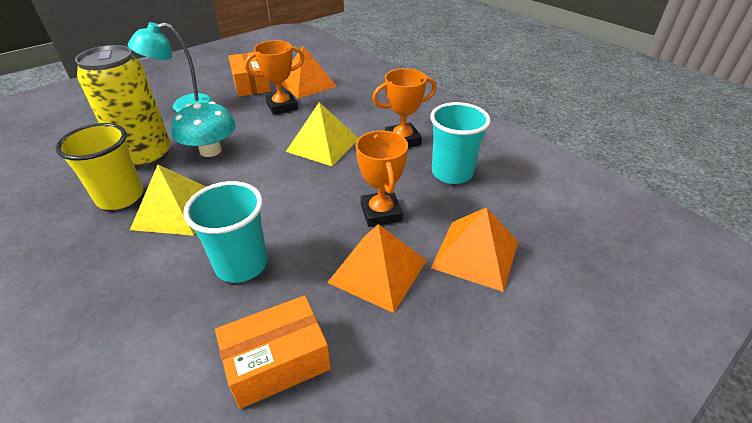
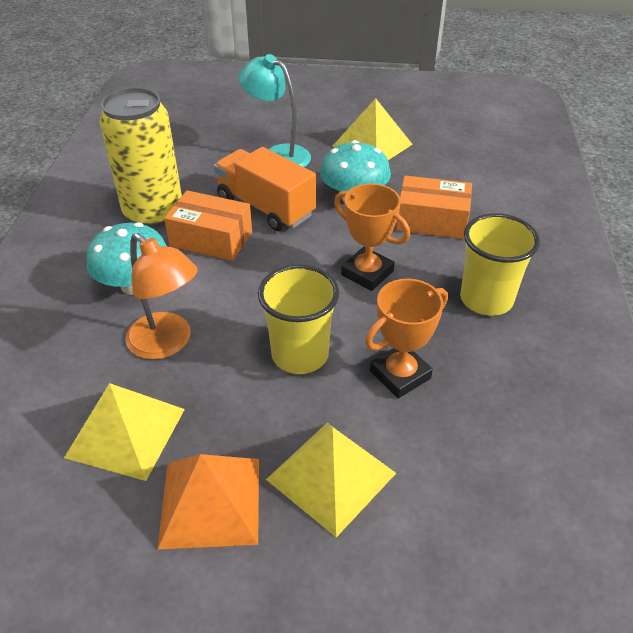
orange lamp: none = 0 -> [126,233,198,360] = 1
orange pyramid: [281,46,337,98] [327,224,427,313] [431,207,518,292] = 3 -> [158,454,259,549] = 1
orange trophy: [244,40,305,115] [356,131,408,227] [372,68,437,147] = 3 -> [334,184,410,291] [365,279,448,399] = 2
orange truck: none = 0 -> [214,147,316,231] = 1
turquoise cup: [183,181,268,283] [430,102,491,184] = 2 -> none = 0
turquoise mushroom: [171,101,236,157] = 1 -> [87,222,167,295] [320,140,391,202] = 2
yellow cup: [55,123,143,210] = 1 -> [258,264,339,374] [460,213,540,316] = 2
yellow pyramid: [130,165,206,236] [286,102,358,166] = 2 -> [64,383,185,481] [266,423,396,537] [333,98,413,160] = 3

